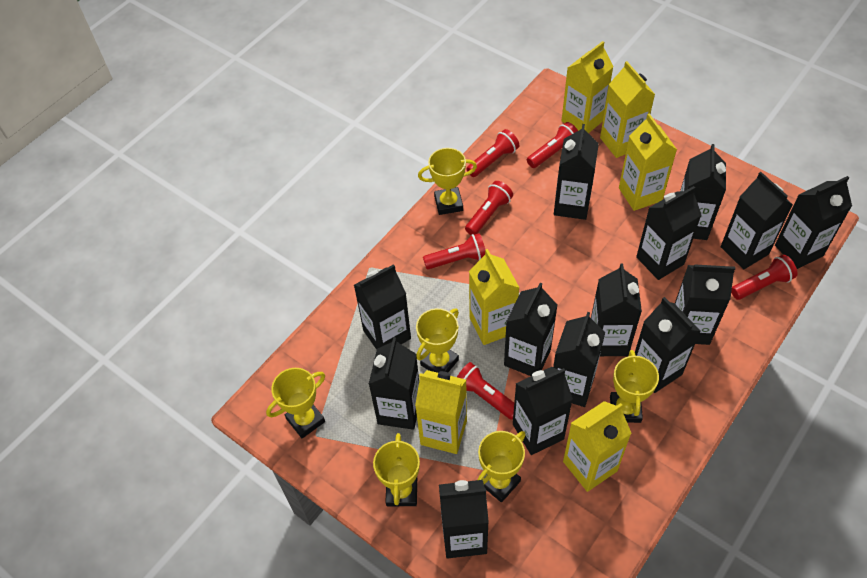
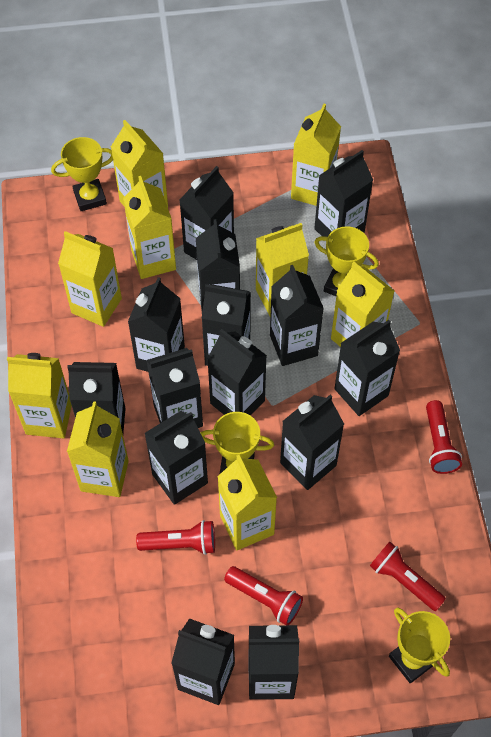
red flashlight: [423,233,485,269] [457,362,514,420] [465,181,513,235] [466,129,519,177] [527,122,578,168] [731,255,797,300] = 6 -> [136,520,215,555] [224,566,303,625] [370,542,446,611] [426,400,462,474] = 4
yellow carton: [415,370,467,454] [469,249,520,345] [561,41,613,133] [563,401,631,492] [600,61,655,158] [619,113,677,211] = 6 -> [7,353,72,438] [58,231,122,327] [67,401,129,497] [111,120,168,207] [123,176,176,279] [217,455,277,550] [256,223,309,317] [291,104,341,206] [331,262,394,347] = 9
yellow trophy: [266,368,325,438] [373,433,420,506] [416,308,459,373] [418,148,477,215] [477,431,526,502] [610,350,659,423] = 6 -> [51,137,113,211] [201,412,274,475] [314,226,379,296] [389,608,450,683] = 4

